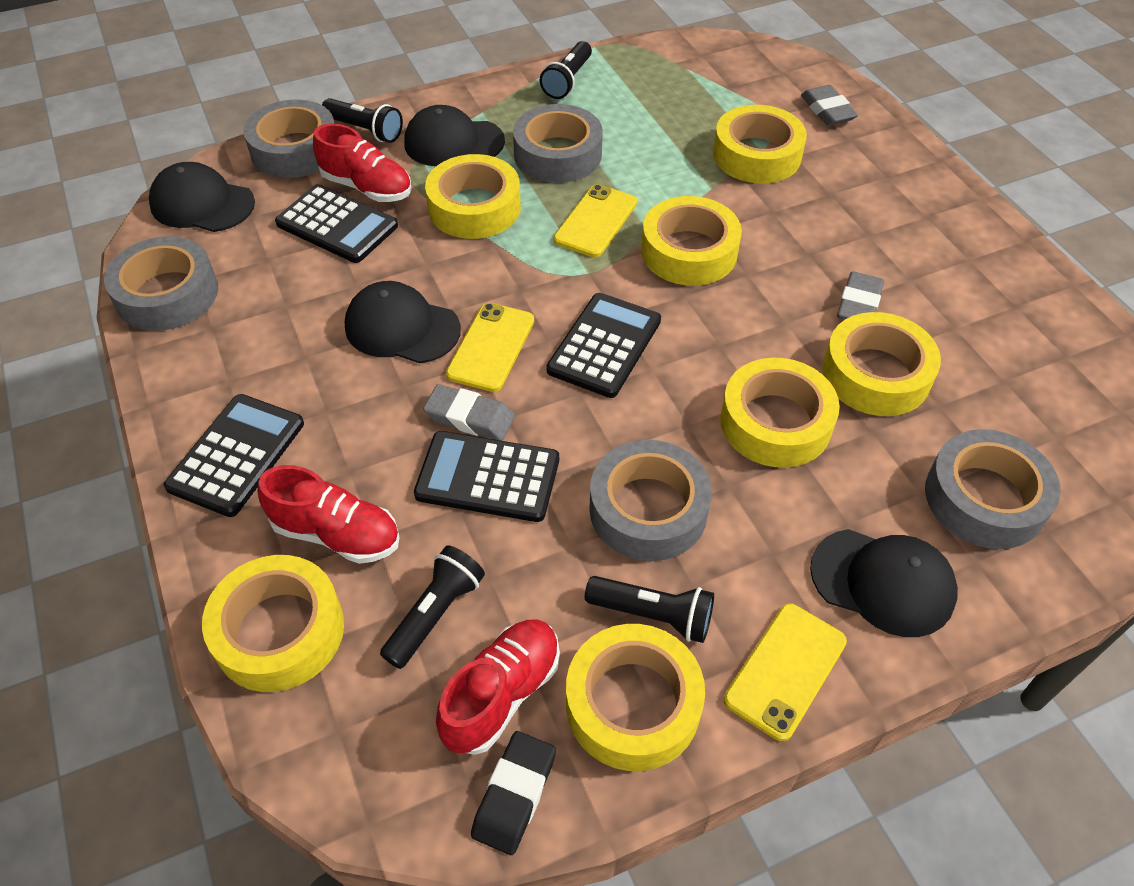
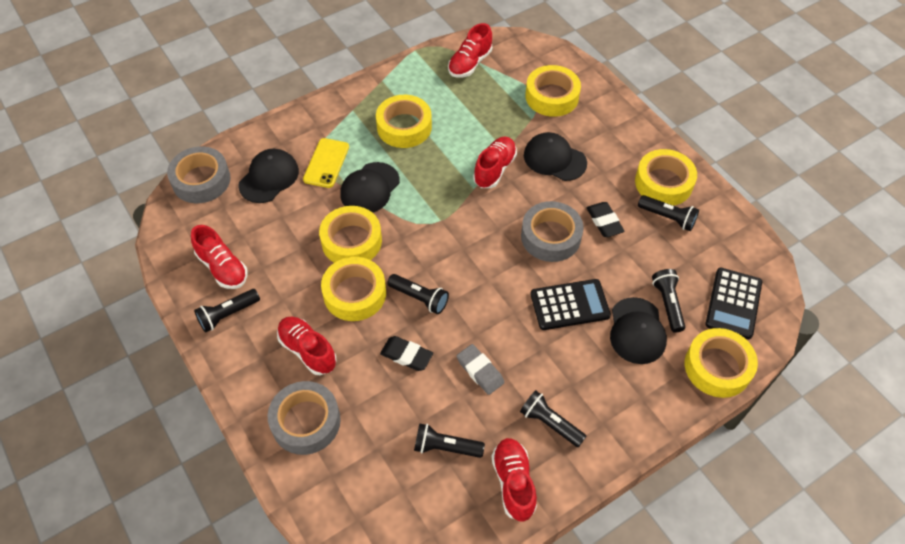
black calculator: [164,394,304,517] [275,184,398,263] [414,431,559,522] [547,293,661,398] = 4 -> [530,279,611,330] [705,268,762,339] = 2
black eraser: [471,731,556,855] = 1 -> [380,336,433,371] [587,202,625,237] = 2
black flashlight: [322,98,403,143] [380,546,485,669] [540,41,592,99] [585,576,714,643] = 4 -> [194,289,260,333] [387,274,449,314] [414,423,485,458] [520,390,587,447] [638,195,699,231] [652,269,685,333] = 6
grey eraser: [423,384,515,441] [801,85,858,126] [837,271,884,320] = 3 -> [457,344,505,395] = 1
grey tape: [104,236,218,331] [243,100,335,178] [513,104,603,183] [589,440,712,561] [925,429,1061,549] = 5 -> [167,147,231,203] [268,381,341,455] [521,201,584,262] = 3
red shoe: [257,465,400,564] [313,124,411,202] [436,619,560,755] = 3 -> [191,225,248,289] [277,316,337,375] [448,23,492,78] [473,136,517,188] [491,438,537,522] = 5
yellow phone: [446,303,534,392] [553,184,637,257] [724,603,847,741] = 3 -> [303,138,349,188] = 1
yellow tape: [202,555,344,692] [425,154,521,239] [566,624,705,771] [641,196,742,286] [713,105,807,183] [720,358,840,468] [822,312,941,416] = 7 -> [319,206,382,263] [321,257,386,321] [376,95,432,148] [525,65,581,117] [635,149,697,206] [685,328,758,398] = 6

